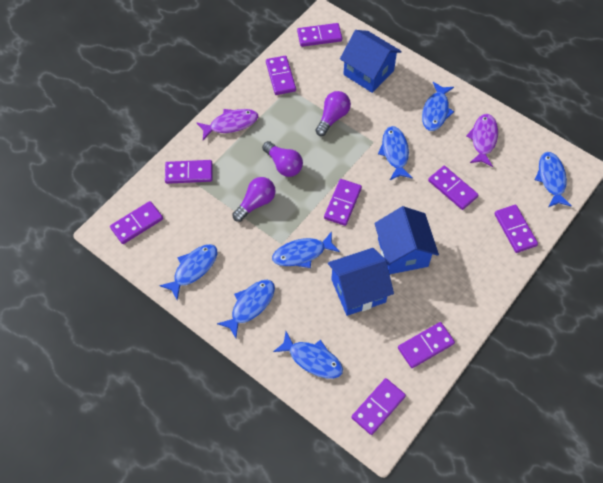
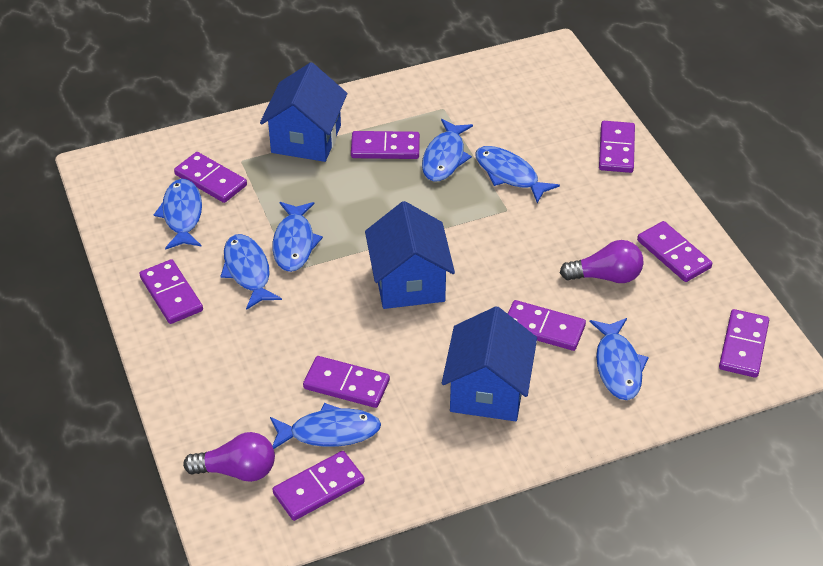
purple fish: [197,109,258,140] [466,114,498,167] = 2 -> none = 0
purple light bulb: [232,177,276,222] [262,141,303,177] [315,91,351,136] = 3 -> [183,432,275,482] [560,240,644,283] = 2

